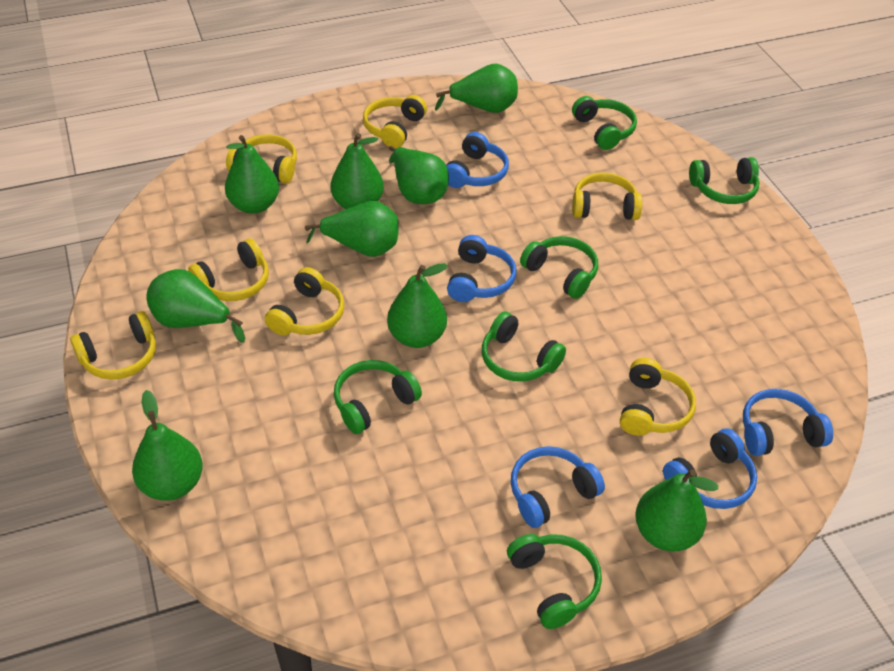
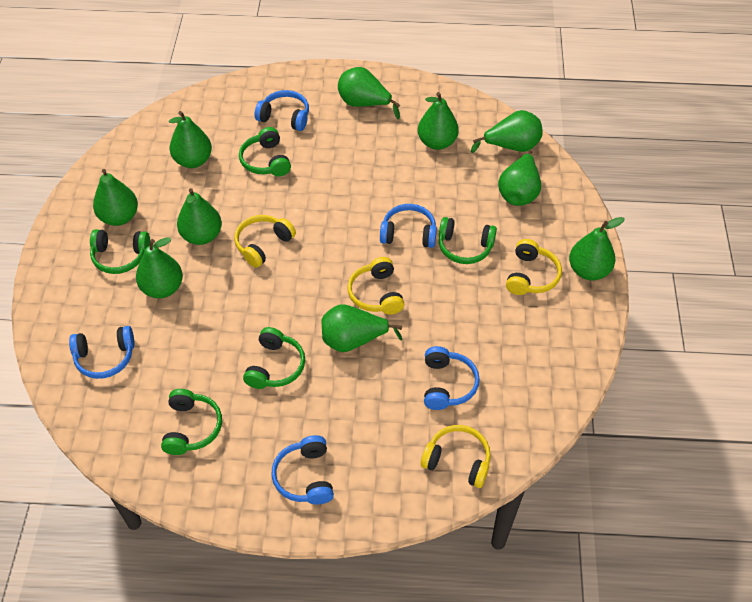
green headphones: [334,360,422,434] [482,312,566,382] [507,534,602,629] [520,236,598,299] [572,96,637,150] [689,157,759,204] = 6 -> [90,229,150,274] [161,389,222,455] [239,127,291,176] [243,327,305,389] [439,217,497,264] = 5
green pear: [132,390,203,501] [146,269,245,343] [225,135,279,214] [305,201,399,257] [330,133,384,209] [387,263,448,348] [389,146,449,204] [435,63,518,113] [635,469,718,552] = 9 -> [93,169,138,226] [136,237,183,298] [169,111,212,168] [177,188,222,245] [321,304,403,352] [338,67,400,119] [418,92,459,150] [471,110,543,153] [498,150,541,206] [569,217,625,280] = 10
yellow headphones: [70,311,156,380] [188,238,269,301] [226,134,297,184] [265,267,345,336] [363,95,427,148] [572,173,642,220] [620,358,696,436] = 7 -> [234,215,296,268] [347,257,404,315] [421,425,491,488] [506,239,562,295] = 4

